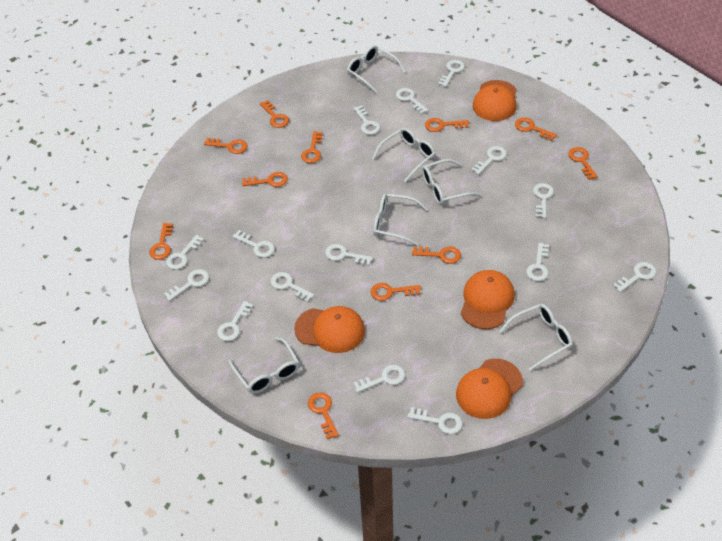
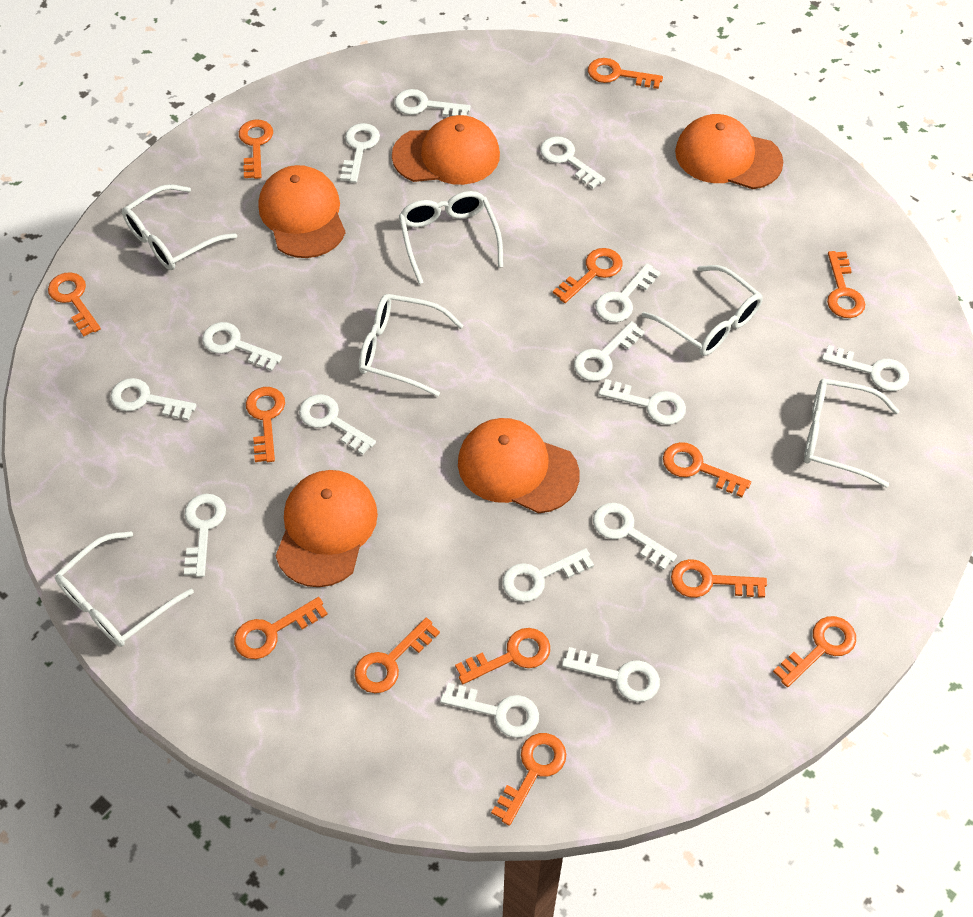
orange cap: [294,306,365,353] [456,359,523,419] [461,270,515,329] [473,80,517,121] = 4 -> [259,165,345,258] [275,470,378,587] [392,115,500,185] [458,418,580,513] [675,114,783,189] = 5
orange key: [149,223,173,260] [204,138,248,154] [242,172,288,187] [260,100,289,128] [301,131,323,163] [308,392,339,439] [371,283,421,301] [412,246,461,264] [425,118,469,132] [515,118,557,141] [568,147,598,180] = 11 -> [48,272,101,336] [234,597,328,659] [239,120,273,179] [246,387,285,462] [355,618,440,693] [455,628,550,684] [491,733,566,826] [553,248,623,303] [588,58,663,89] [663,442,751,497] [671,559,767,598] [773,616,856,687] [827,251,865,318] = 13

